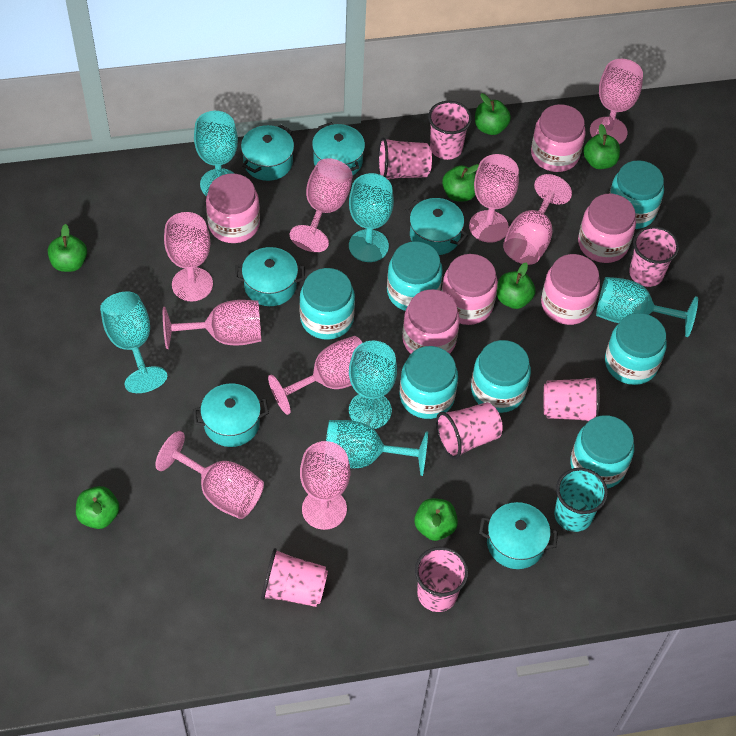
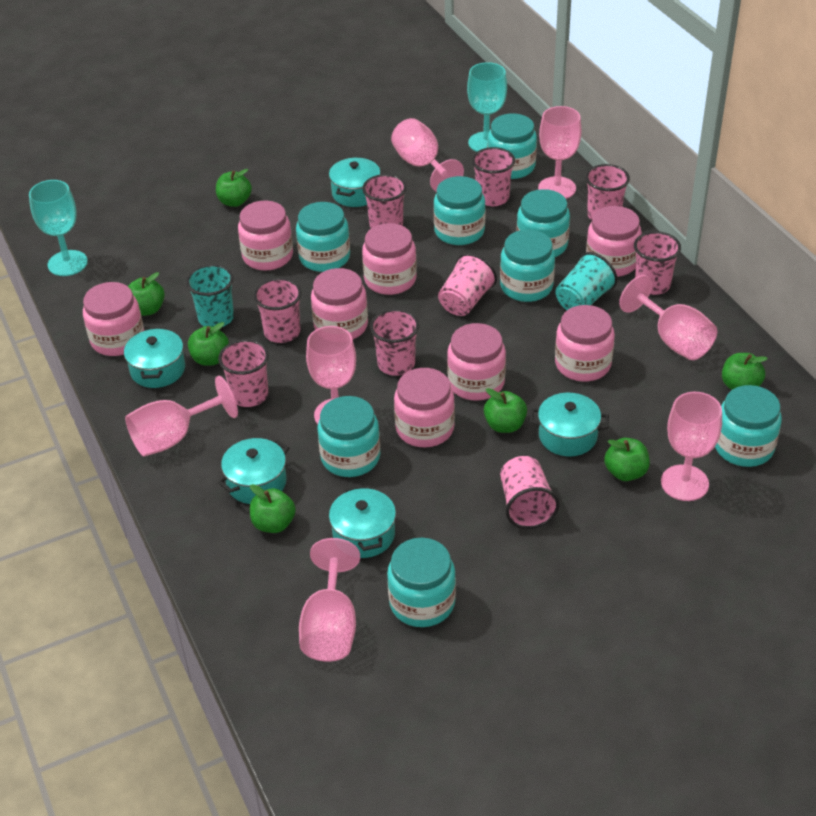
pink cup: [261,548,328,607] [378,137,432,179] [415,547,468,612] [428,101,472,160] [436,402,503,459] [544,375,600,421] [629,226,679,287] = 7 -> [218,339,269,407] [253,278,302,343] [362,174,407,228] [370,309,419,376] [438,253,497,316] [472,147,515,206] [500,456,559,529] [585,164,630,220] [634,231,681,295] = 9
pink goblet: [155,431,264,519] [163,300,261,349] [164,212,213,301] [268,336,363,415] [290,158,353,252] [300,441,350,530] [469,154,519,243] [503,174,572,265] [590,59,643,144] = 9 -> [125,376,238,456] [299,538,360,662] [306,326,356,424] [391,118,464,192] [538,106,582,199] [619,275,717,360] [661,392,722,501] = 7
pink jar: [206,173,260,243] [402,289,460,354] [442,254,498,325] [531,104,586,172] [541,254,600,325] [578,194,636,263] = 6 -> [83,282,144,356] [238,201,293,271] [311,268,368,339] [362,223,417,295] [394,368,455,447] [447,323,506,401] [555,305,615,382] [586,206,642,277] = 8
turquoise cup: [554,468,608,532] = 1 -> [186,264,234,327] [555,252,617,310] = 2
turquoise goblet: [100,292,167,393] [194,111,238,196] [326,420,428,476] [349,173,394,262] [349,341,397,429] [596,277,698,337] = 6 -> [29,180,88,276] [467,62,507,152] = 2
turquoise jar: [299,268,355,340] [387,241,443,311] [400,346,458,419] [471,340,531,413] [570,415,634,489] [605,313,667,385] [609,160,664,229] = 7 -> [296,202,350,272] [317,396,380,477] [387,538,456,627] [434,176,485,245] [487,113,537,179] [500,230,555,302] [516,189,570,257] [715,385,782,467] = 8
turquoise pot: [193,383,269,447] [235,247,305,306] [241,125,294,181] [312,122,365,175] [405,198,468,255] [479,502,558,569] = 6 -> [124,327,185,388] [218,438,289,504] [329,157,381,207] [329,485,396,558] [530,393,609,456] = 5

